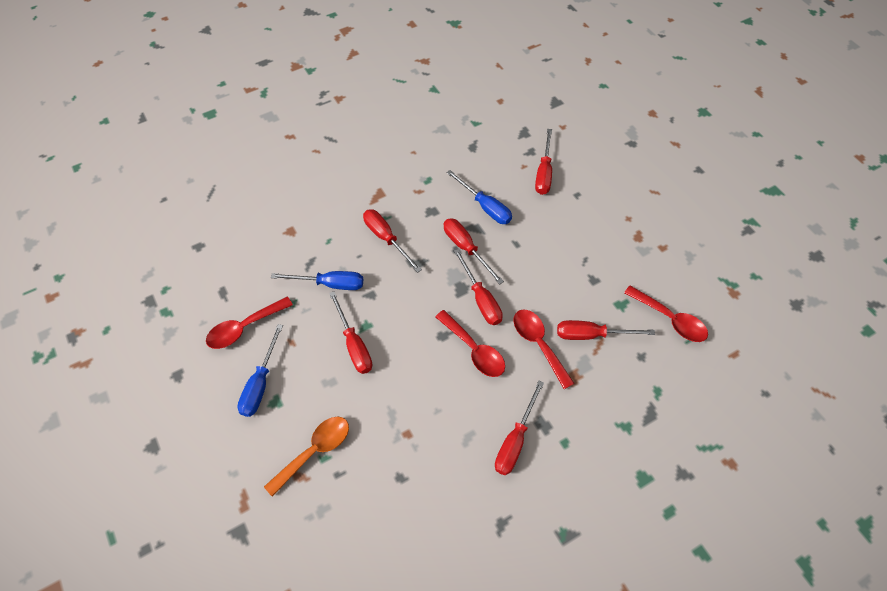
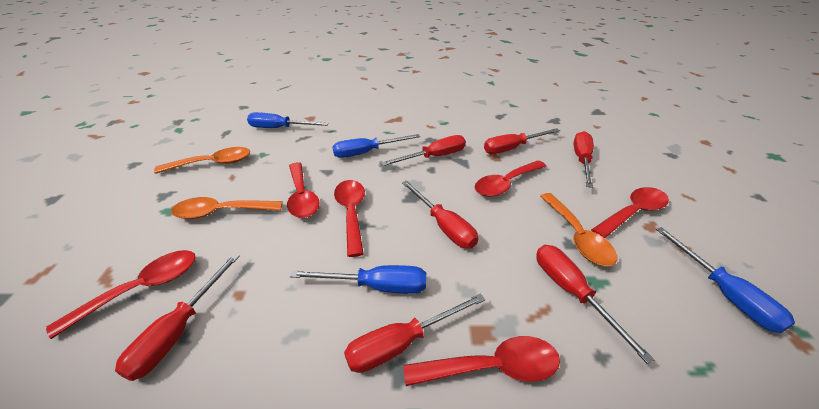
blue screwdriver: [237,324,283,417] [271,271,363,290] [447,170,512,224] = 3 -> [247,112,329,128] [290,265,426,294] [332,134,420,158] [656,227,795,333] = 4
orange spoon: [264,417,349,497] = 1 -> [154,147,250,174] [171,197,283,219] [540,193,617,266] = 3
red spoon: [206,297,293,349] [435,310,505,377] [513,310,575,389] [624,285,708,342] = 4 -> [46,250,196,339] [287,162,320,218] [334,180,365,257] [404,336,560,386] [475,161,546,197] [591,187,669,238] = 6

